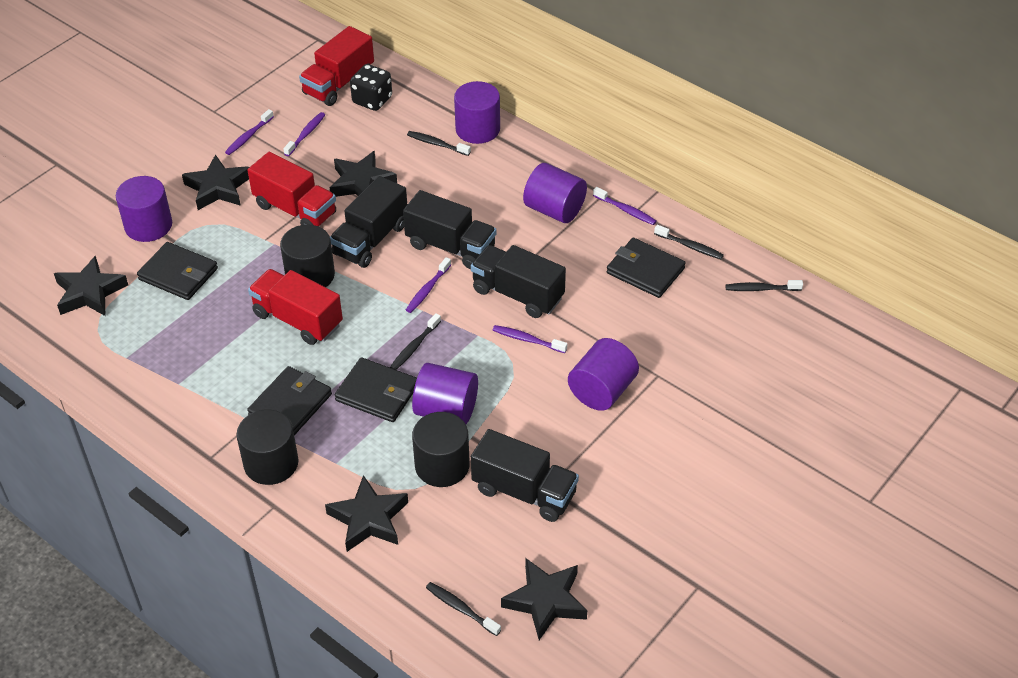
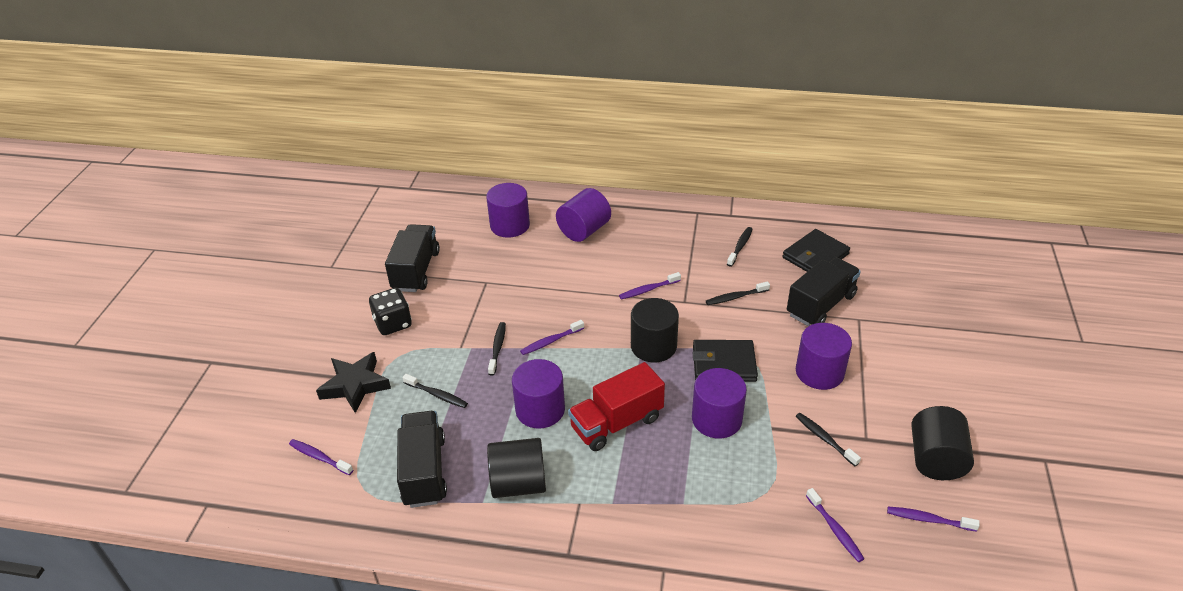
black star: [54,255,128,316] [182,154,249,210] [325,475,408,552] [330,151,397,197] [501,558,587,640] = 5 -> [316,352,391,413] = 1
black truck: [330,176,407,268] [403,190,496,269] [471,245,566,318] [471,429,579,522] = 4 -> [385,224,440,292] [397,411,447,508] [787,258,861,326] = 3
black wallet: [137,242,218,300] [247,366,332,435] [335,357,417,422] [607,238,685,298] = 4 -> [693,340,758,382] [782,229,850,272] = 2
red truck: [248,152,336,226] [248,269,343,345] [299,26,374,106] = 3 -> [568,362,665,451] = 1

